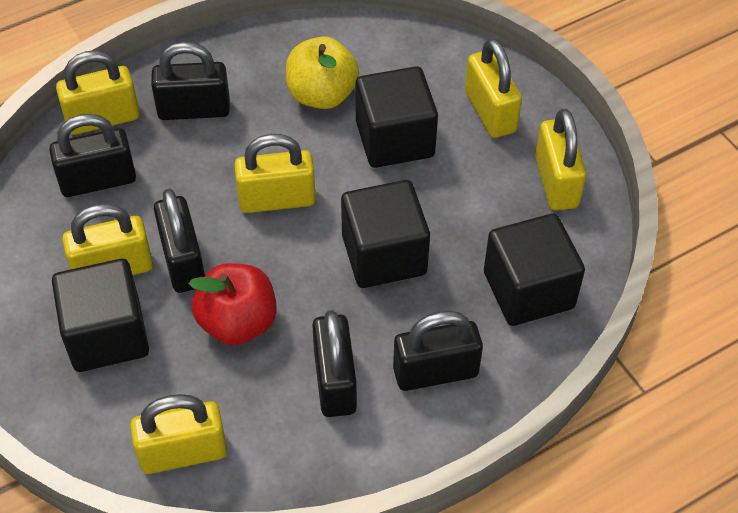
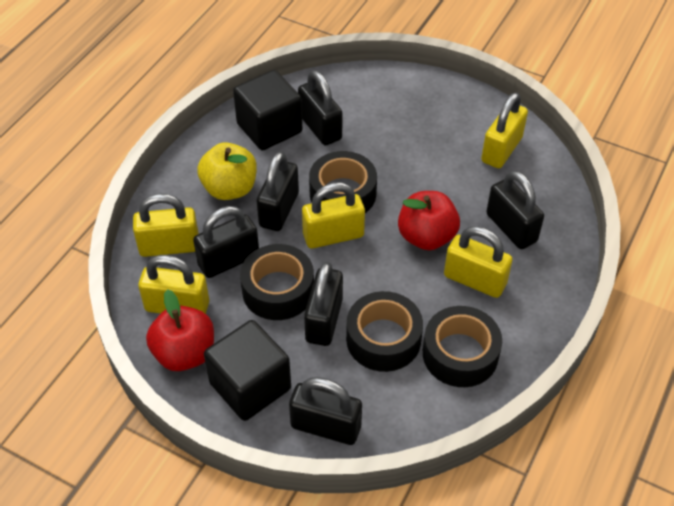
black cube: [52,259,149,372] [341,180,430,288] [356,66,438,168] [484,214,585,326] = 4 -> [204,320,291,421] [233,70,302,150] = 2
black padlock: [49,114,136,197] [151,42,230,120] [154,189,205,293] [312,310,357,417] [393,311,483,391] = 5 -> [193,206,259,278] [257,152,299,231] [289,377,362,445] [298,70,342,146] [304,262,343,346] [486,170,544,249] = 6
black tape: none = 0 -> [240,244,314,320] [309,151,377,213] [346,291,423,372] [423,306,502,387] = 4
red apple: [189,263,277,345] = 1 -> [146,289,214,371] [398,191,460,250] = 2
yellow padlock: [56,50,140,135] [62,204,153,275] [130,394,227,474] [234,134,316,213] [465,38,522,138] [535,109,586,210] = 6 -> [133,194,199,257] [138,255,209,314] [302,182,365,249] [444,226,513,298] [481,93,528,168] = 5

